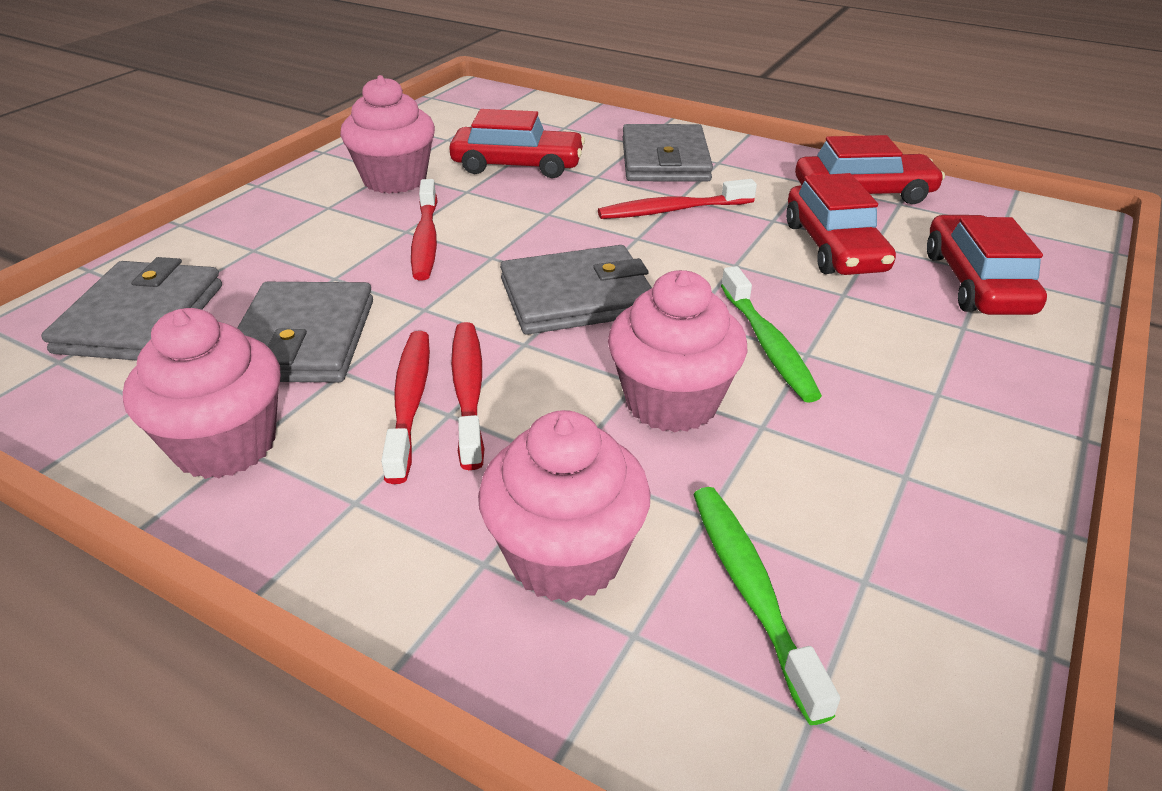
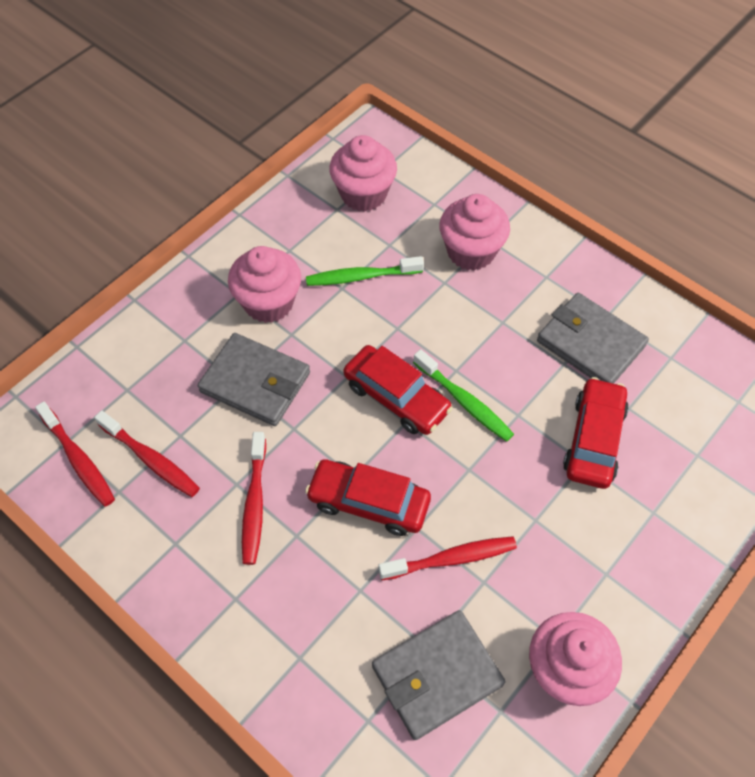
grey wallet: [41,257,222,361] [237,282,373,382] [500,245,652,335] [623,124,713,182] = 4 -> [198,333,310,426] [372,610,505,740] [537,293,649,384] = 3
red car: [449,109,585,178] [786,173,896,275] [795,135,945,204] [927,215,1047,315] = 4 -> [305,459,431,536] [343,345,453,435] [563,377,629,489] = 3

